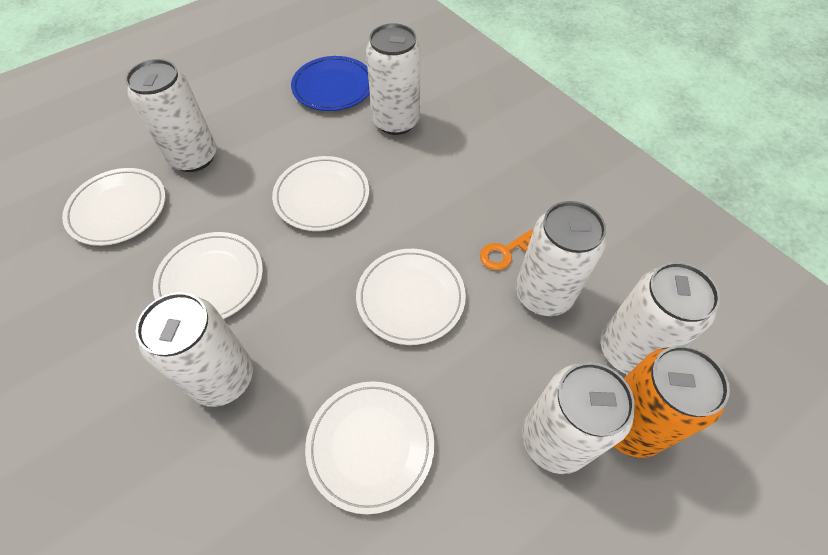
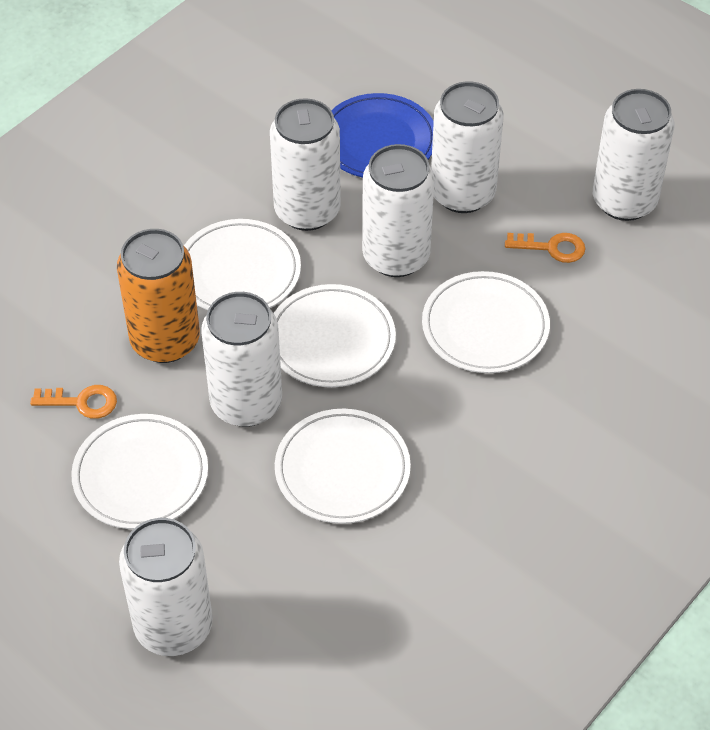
orange key: [480,229,533,270] = 1 -> [30,385,117,419] [505,233,585,263] = 2

